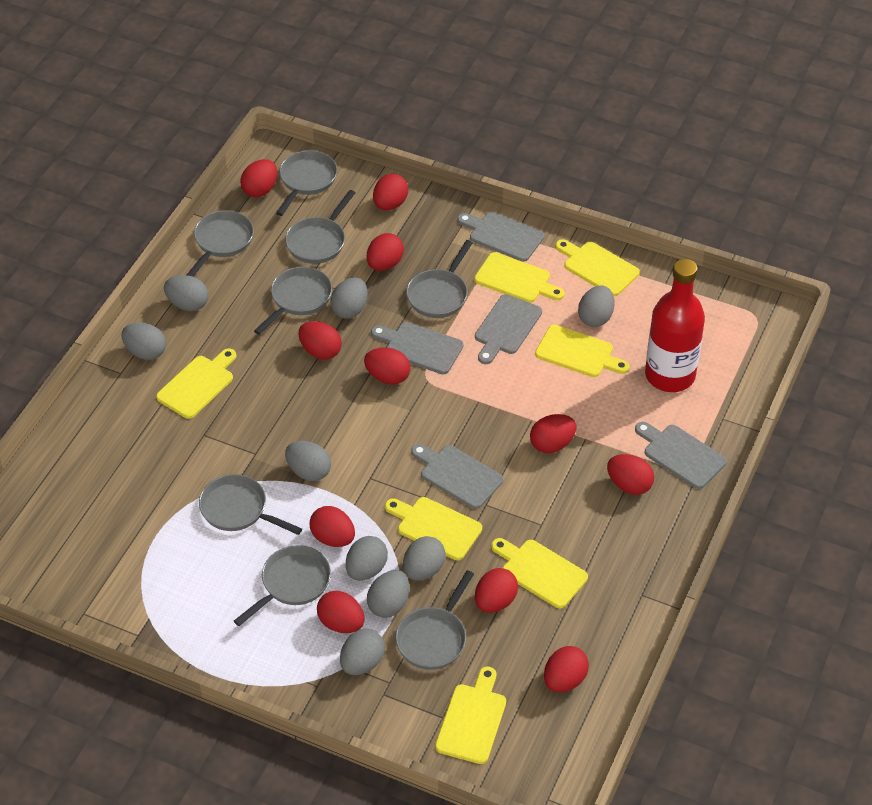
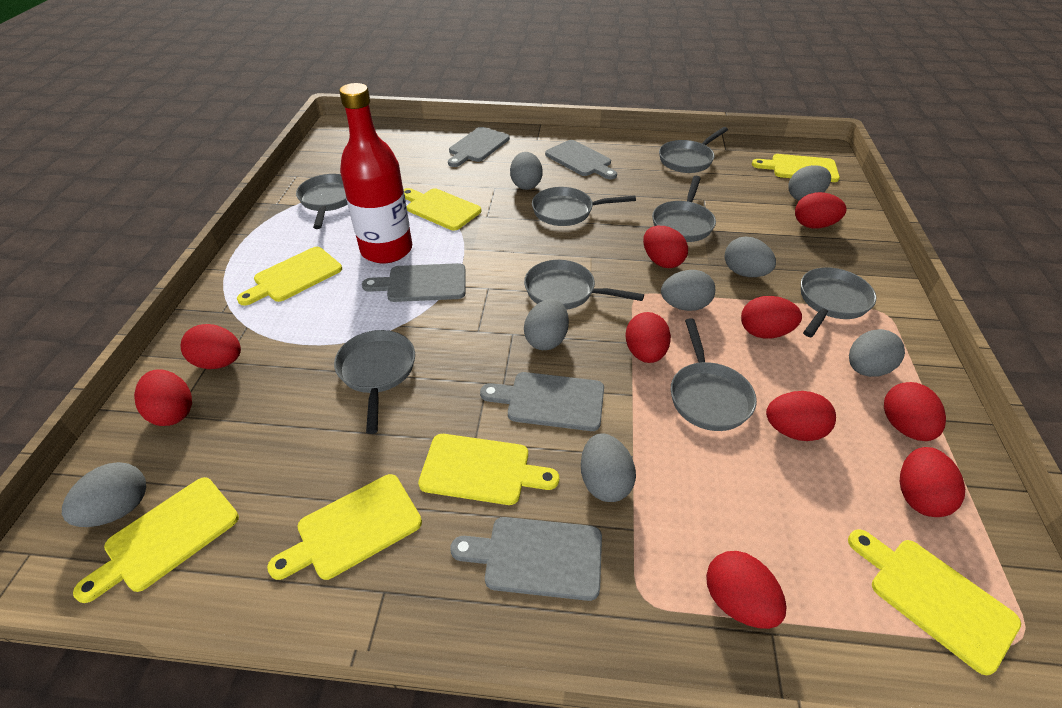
grey egg: [122,322,166,360] [164,275,208,311] [285,441,331,481] [330,277,368,319] [340,629,385,675] [346,536,388,581] [367,570,410,618] [403,536,446,581] [578,285,614,327] = 9 -> [62,462,146,527] [510,152,543,190] [524,299,569,350] [581,434,636,502] [661,270,715,311] [725,237,776,277] [788,165,831,201] [849,329,905,377] = 8
red egg: [240,159,277,197] [298,321,342,360] [310,506,355,547] [317,591,365,633] [364,348,410,385] [366,233,404,271] [373,174,408,210] [475,568,518,613] [530,414,576,453] [544,646,589,692] [607,454,654,495] = 11 -> [134,369,192,426] [181,324,241,369] [625,312,671,363] [643,226,688,268] [706,551,787,629] [741,296,802,339] [766,391,836,441] [795,192,846,229] [884,382,946,441] [900,447,965,517] = 10

